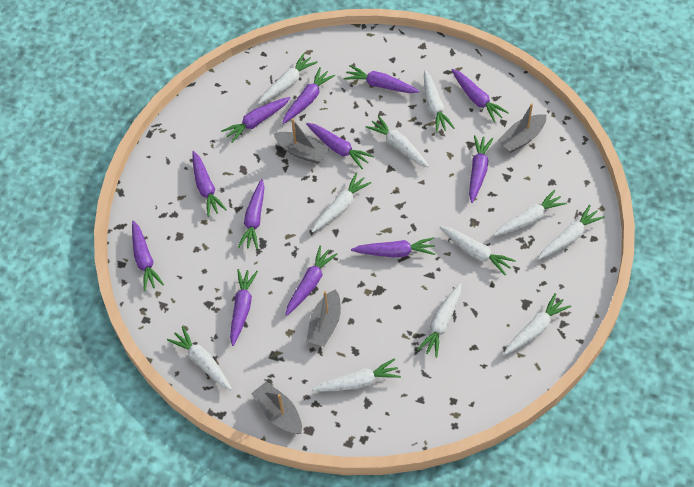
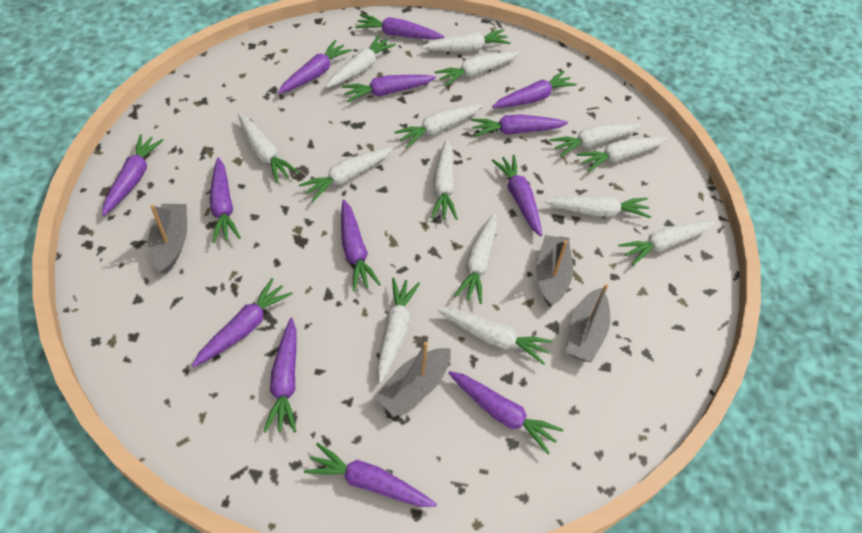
purple carrot: [132,220,164,291] [192,151,227,217] [221,97,290,143] [230,269,258,346] [238,179,264,249] [282,67,335,124] [285,246,337,316] [306,123,374,169] [344,65,419,93] [351,237,435,257] [451,69,509,123] [469,135,494,203] = 12 -> [102,134,164,216] [192,278,293,367] [209,157,241,243] [263,318,297,433] [278,40,352,94] [304,443,437,507] [341,200,381,291] [342,75,436,102] [355,14,444,40] [449,371,564,454] [471,115,568,137] [492,71,577,108] [492,155,542,237] = 13
white carrot: [167,326,232,390] [258,53,318,104] [311,173,372,233] [312,358,401,392] [366,116,429,168] [417,283,461,358] [424,70,454,133] [440,226,516,275] [494,190,567,236] [504,293,571,355] [538,205,605,259] = 11 -> [238,113,299,183] [299,147,393,202] [326,35,396,88] [377,278,420,383] [394,104,483,148] [421,29,511,52] [431,139,458,220] [435,52,519,86] [437,308,553,365] [454,213,497,304] [545,196,651,218] [550,123,641,157] [576,137,668,172] [618,221,715,265] = 14

